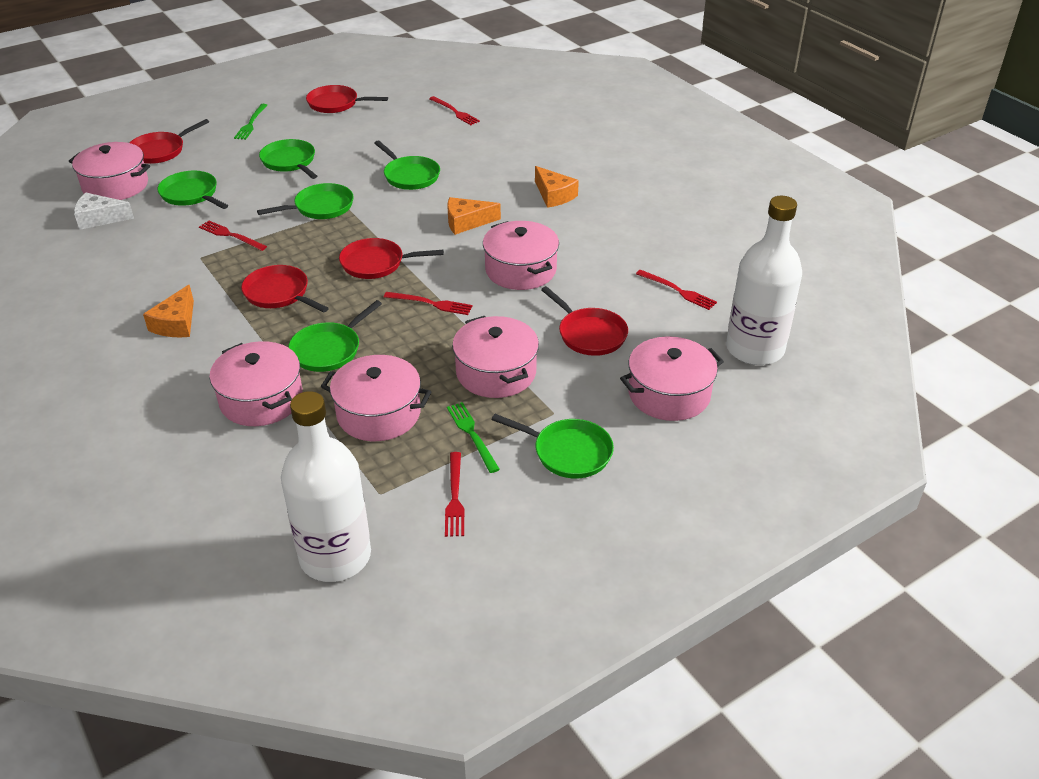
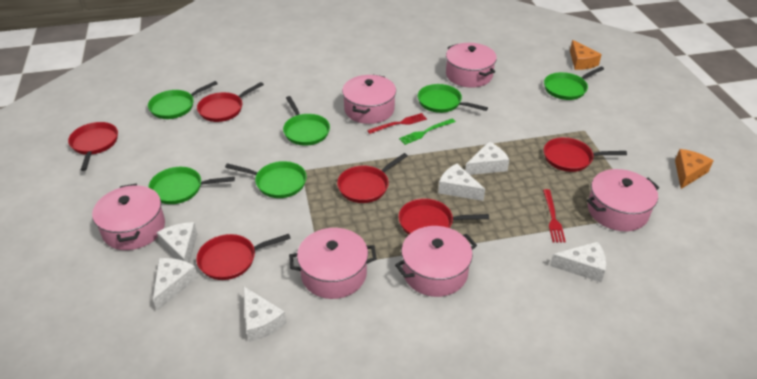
green fork: [234,104,267,140] [447,402,500,473] = 2 -> [399,119,456,145] = 1
orange cheese: [143,284,194,337] [447,197,501,235] [535,166,579,208] = 3 -> [570,40,602,70] [675,149,714,189] = 2
red fork: [199,220,267,251] [384,292,473,315] [429,96,480,125] [445,452,464,537] [636,270,717,310] = 5 -> [367,113,427,134] [543,189,566,243] = 2
red pan: [130,119,209,164] [241,265,329,312] [306,85,388,113] [339,238,444,279] [541,286,628,356] = 5 -> [68,122,118,171] [196,234,291,280] [197,82,264,122] [337,153,408,203] [398,198,489,235] [544,137,627,172] = 6
white bottle: [281,391,371,582] [726,196,802,365] = 2 -> none = 0
white cheese: [74,193,134,230] = 1 -> [153,258,198,311] [157,222,197,263] [243,286,286,342] [438,164,485,201] [465,142,509,175] [550,241,606,282] = 6

